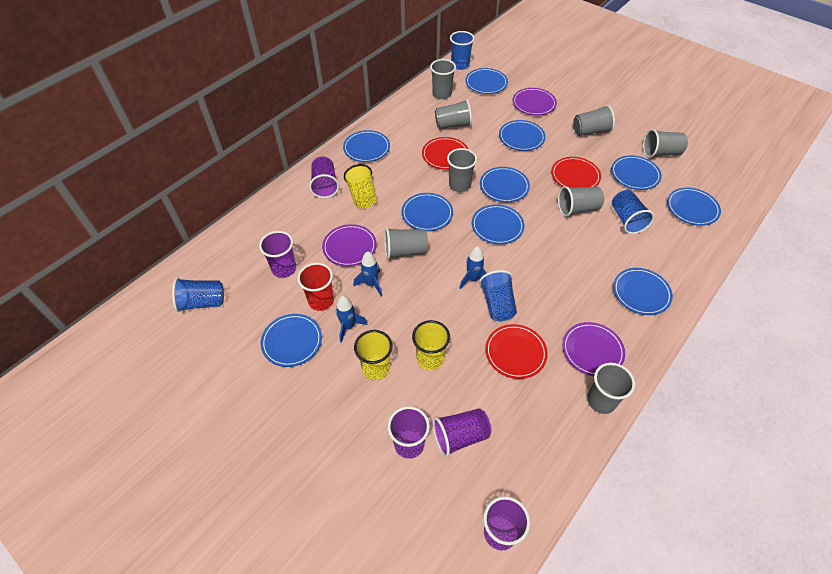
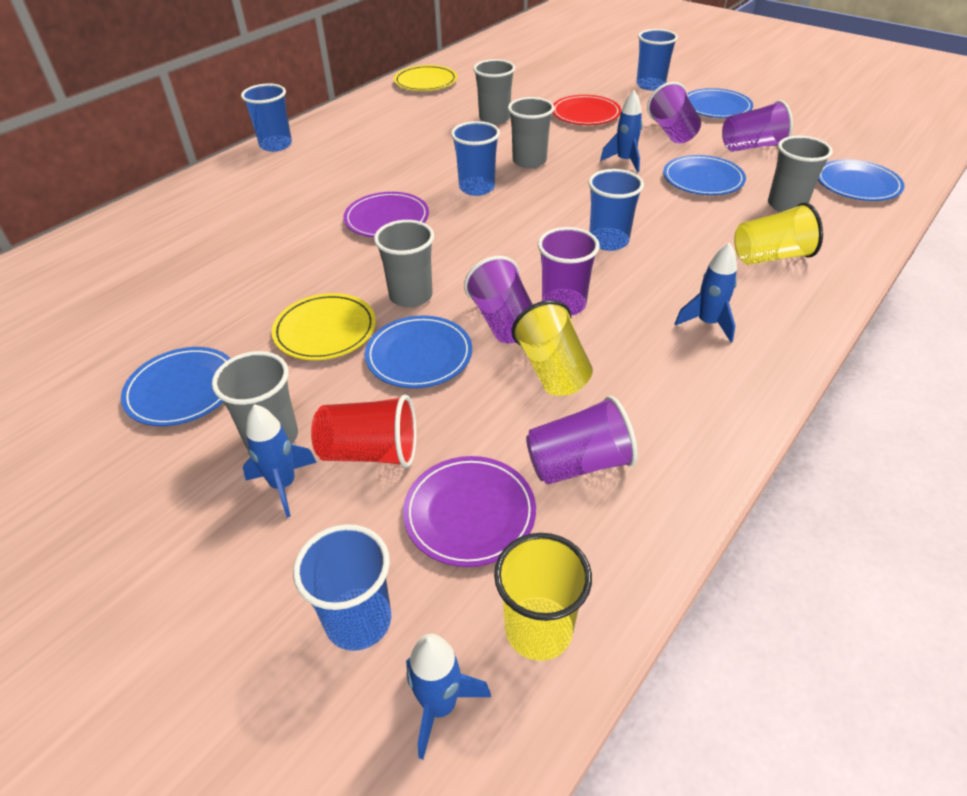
blue cup: [172,278,224,312] [450,31,474,70] [479,270,517,321] [612,190,654,234] = 4 -> [241,84,292,152] [293,524,391,651] [451,121,500,196] [588,169,644,251] [636,29,678,91] = 5
blue plate: [261,314,322,367] [343,130,390,162] [401,193,453,231] [465,68,508,94] [472,204,524,244] [480,167,530,203] [499,120,546,151] [611,155,662,190] [613,268,673,315] [667,187,721,226] = 10 -> [121,347,231,426] [365,316,472,388] [663,155,746,195] [688,88,753,118] [818,159,904,201] = 5
blue rocket: [336,296,368,343] [353,252,382,296] [460,246,487,289] = 3 -> [243,404,317,518] [406,634,491,759] [600,90,643,173] [675,242,737,342] = 4
grey cup: [384,227,428,259] [430,59,456,99] [435,99,472,129] [447,148,477,192] [558,186,604,217] [573,105,615,136] [587,363,635,414] [643,129,688,158] = 8 -> [212,351,298,450] [374,220,434,307] [473,59,515,125] [508,97,554,168] [768,136,833,212] = 5
purple plate: [322,224,377,267] [513,88,557,116] [562,322,625,376] = 3 -> [343,192,429,238] [403,456,536,567] = 2
red plate: [422,137,468,170] [485,324,548,379] [551,157,601,188] = 3 -> [552,95,621,125] = 1
yellow plate: none = 0 -> [272,293,376,360] [394,65,457,91] = 2

